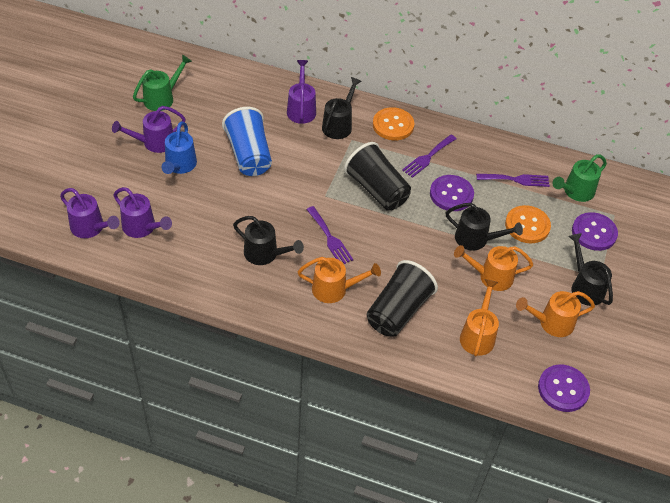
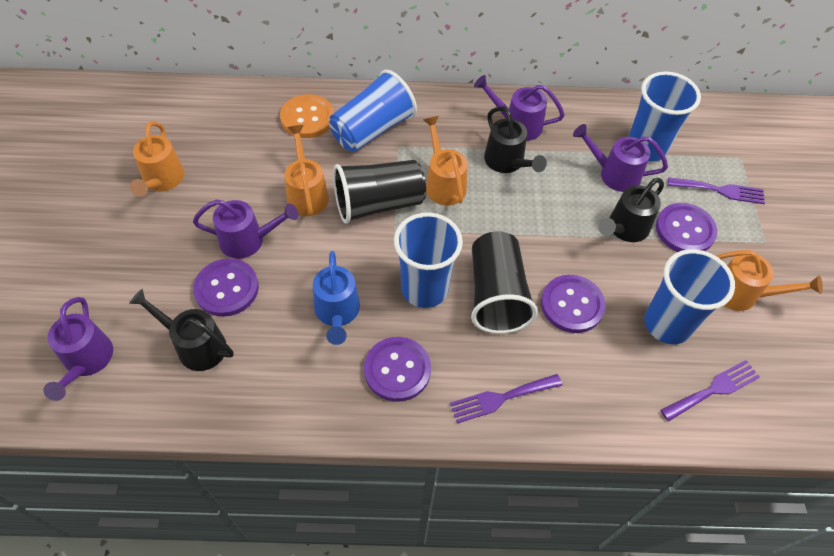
black watering can: [233,216,304,265] [322,77,362,139] [446,203,523,251] [568,233,613,306] = 4 -> [129,289,234,371] [484,106,547,173] [598,178,664,242] = 3
blue cup: [222,107,272,176] = 1 -> [329,70,417,152] [394,212,463,308] [628,71,701,162] [644,249,735,344] = 4
green watering can: [133,54,192,111] [552,154,607,202] = 2 -> none = 0
orange button: [373,107,414,140] [505,205,551,243] = 2 -> [280,94,334,138] = 1
purple button: [430,175,474,211] [538,365,590,412] [572,212,618,251] = 3 -> [193,258,259,317] [364,337,431,402] [541,275,606,333] [656,203,718,252] = 4

